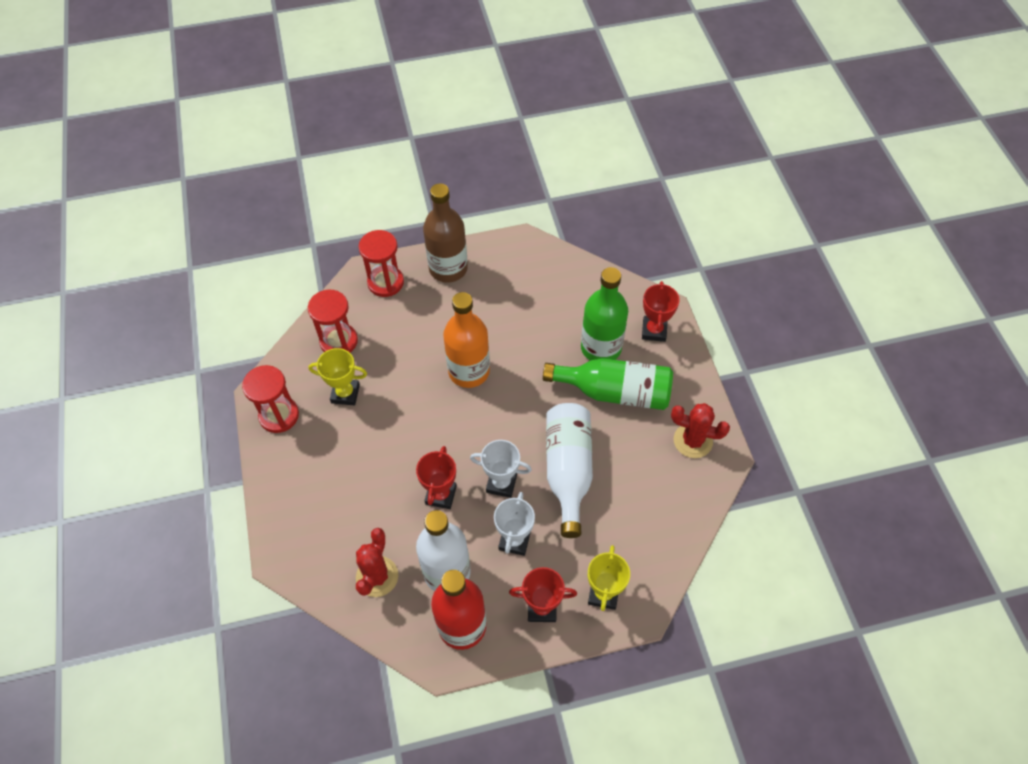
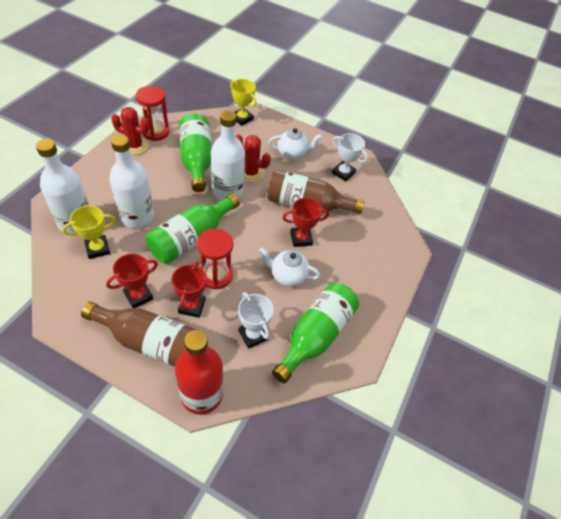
brown bottle: [423,184,468,283] = 1 -> [81,302,197,367] [267,170,364,214] = 2
green bottle: [543,358,673,410] [581,267,628,361] = 2 -> [146,193,240,264] [179,114,212,192] [272,283,359,383] = 3
orange bottle: [443,292,490,388] = 1 -> none = 0
red hourglass: [242,365,299,433] [308,290,358,353] [359,230,404,297] = 3 -> [136,86,170,141] [197,228,233,289] = 2
white bottle: [416,510,471,591] [546,403,593,538] = 2 -> [36,139,89,233] [109,134,154,228] [211,111,245,200] = 3
white teapot: none = 0 -> [259,248,320,287] [268,128,322,160] = 2

